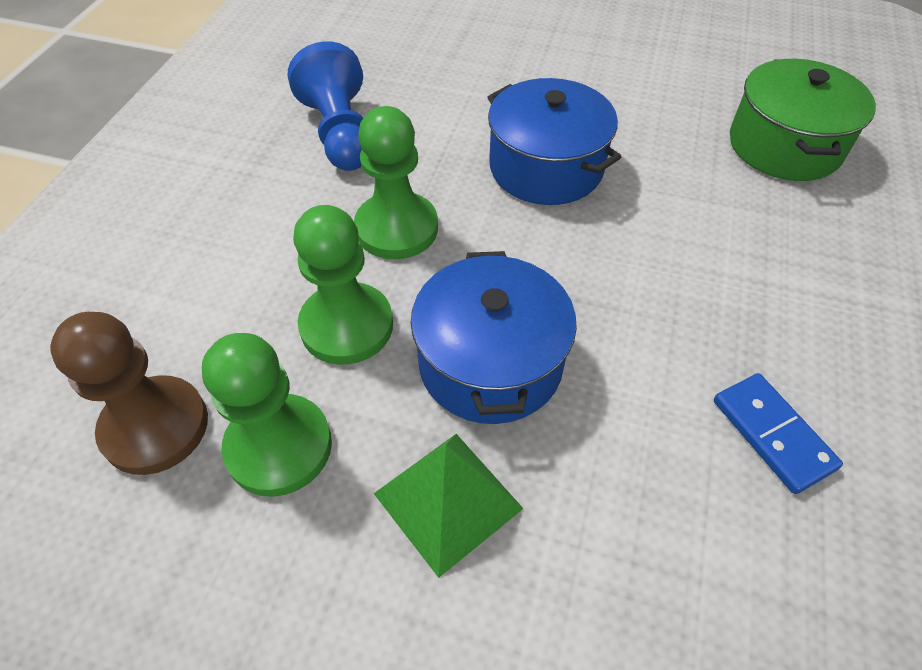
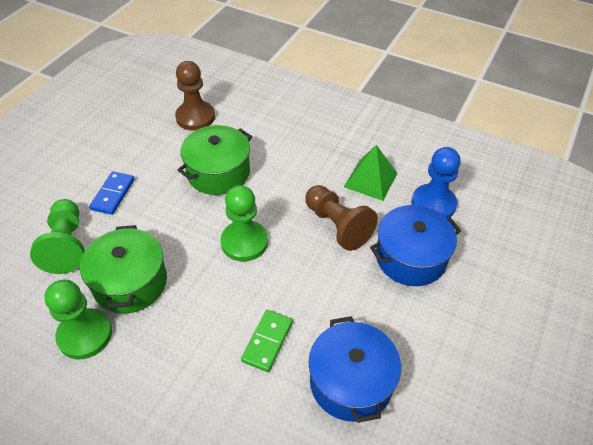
brown pawn: [50,312,208,475] = 1 -> [175,61,215,131] [305,185,378,251] = 2
green domino: none = 0 -> [241,310,293,372] = 1
green pot: [730,59,876,181] = 1 -> [80,225,167,314] [178,125,252,195] = 2

